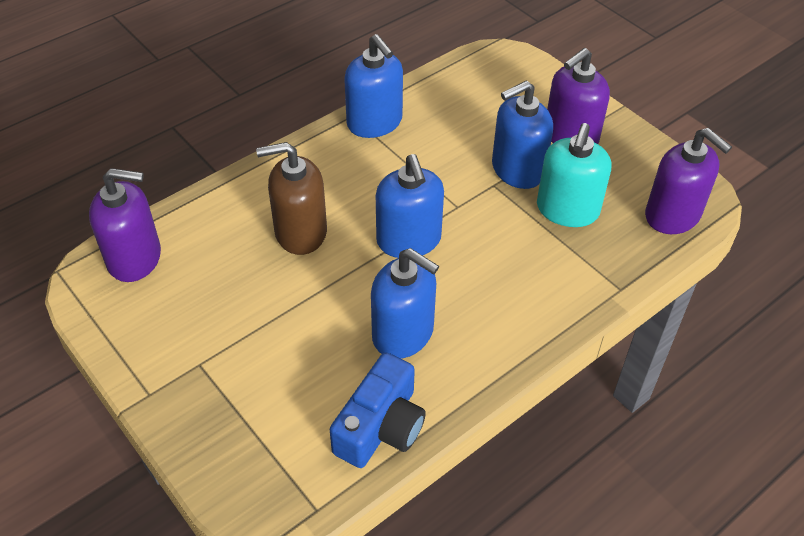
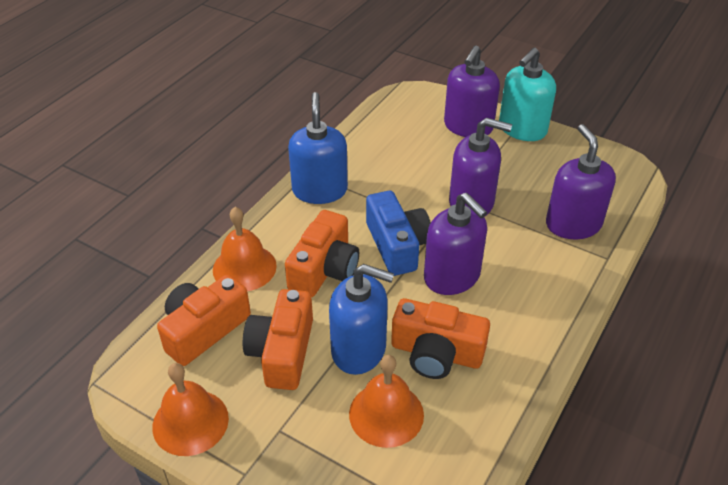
blue soap dispenser: [344,34,403,138] [371,248,439,359] [376,154,444,258] [492,81,553,189] = 4 -> [288,92,348,204] [329,264,394,375] = 2
brown soap dispenser: [256,142,327,255] = 1 -> none = 0
orange bell: none = 0 -> [152,363,229,456] [213,207,277,291] [349,355,424,448] = 3
orange camera: none = 0 -> [157,275,251,366] [243,289,313,390] [285,210,359,297] [391,298,490,379] = 4
purple soap dispenser: [89,168,161,282] [547,48,610,144] [645,128,732,234] = 3 -> [424,193,487,295] [444,45,500,137] [449,118,512,216] [546,124,616,239] = 4

